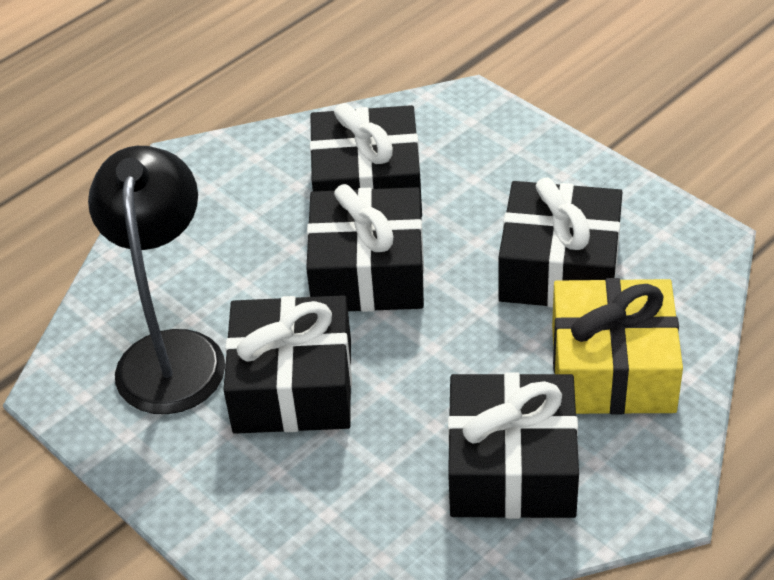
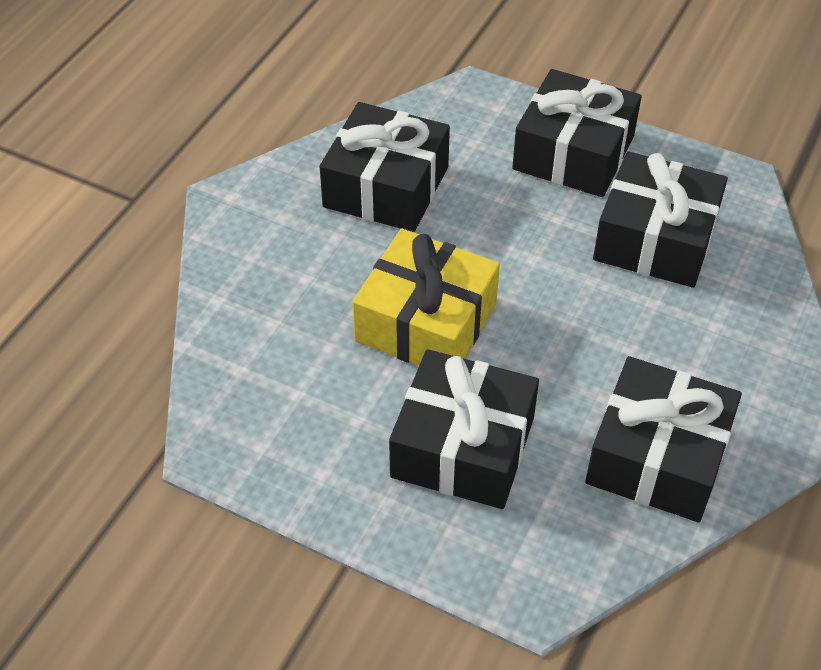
black lamp: [88,146,225,414] = 1 -> none = 0

